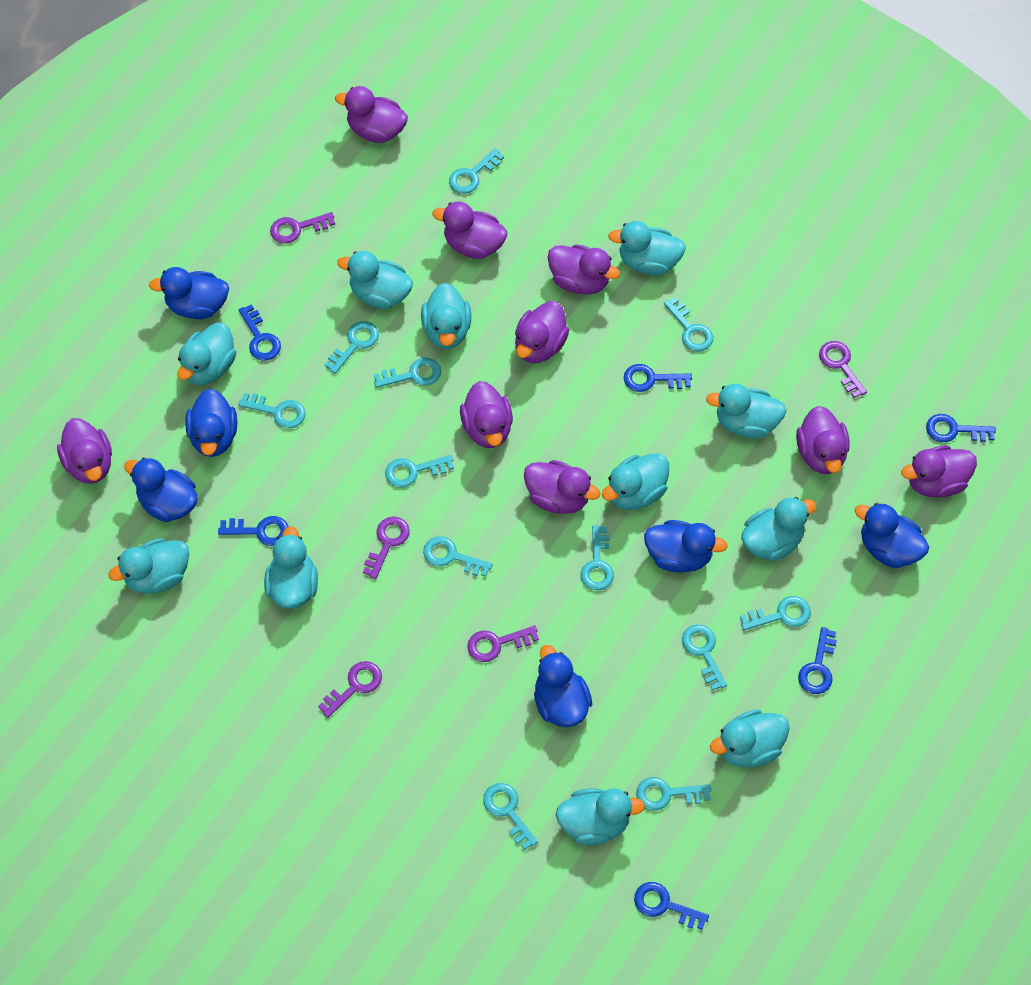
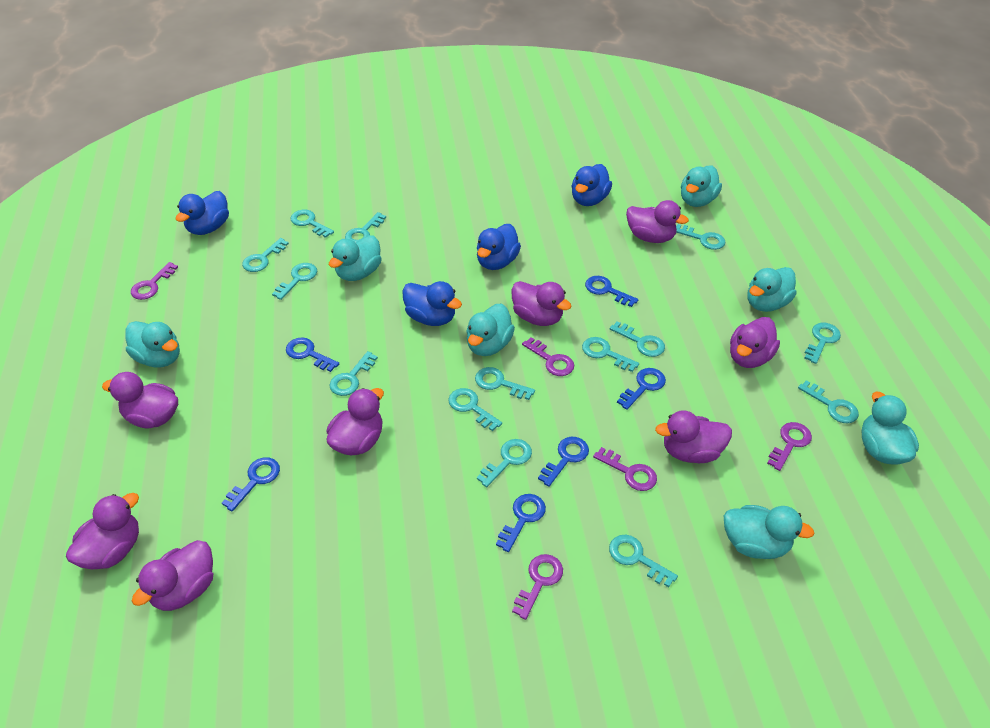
blue duck: [124,457,197,522] [149,267,229,319] [185,389,237,457] [534,645,592,727] [644,520,727,573] [855,503,929,568] = 6 -> [176,191,229,235] [402,281,462,326] [477,224,521,270] [572,164,612,206] = 4
purple duck: [57,418,112,484] [335,86,408,143] [432,201,507,259] [460,381,513,448] [515,301,569,363] [524,460,601,514] [548,244,620,295] [796,406,850,474] [901,445,977,497] = 9 -> [66,493,139,569] [102,372,178,428] [132,540,213,611] [327,388,384,455] [511,281,571,326] [626,200,689,243] [655,410,732,463] [730,317,780,368] = 8
turquoise duck: [108,538,189,594] [177,323,236,385] [264,526,318,609] [337,251,413,309] [421,283,471,349] [556,788,645,845] [602,453,669,510] [608,221,686,275] [706,384,787,438] [710,710,790,767] [741,497,817,561] = 11 -> [125,321,180,367] [329,235,382,281] [466,304,515,356] [681,165,722,207] [724,505,814,559] [747,267,797,312] [861,392,919,465] = 7
turquoise key: [238,393,306,429] [325,321,379,374] [374,358,441,388] [385,455,454,487] [423,536,493,577] [449,148,504,194] [483,783,538,850] [581,525,614,591] [636,777,711,811] [664,297,713,351] [682,624,727,690] [740,596,811,630] = 12 -> [242,238,289,272] [272,263,317,300] [290,209,334,238] [330,351,378,396] [345,212,386,242] [448,388,502,431] [475,367,535,400] [477,439,532,487] [582,337,639,372] [609,535,678,587] [610,321,665,357] [676,224,725,250] [798,380,859,423] [804,323,841,364] = 14

